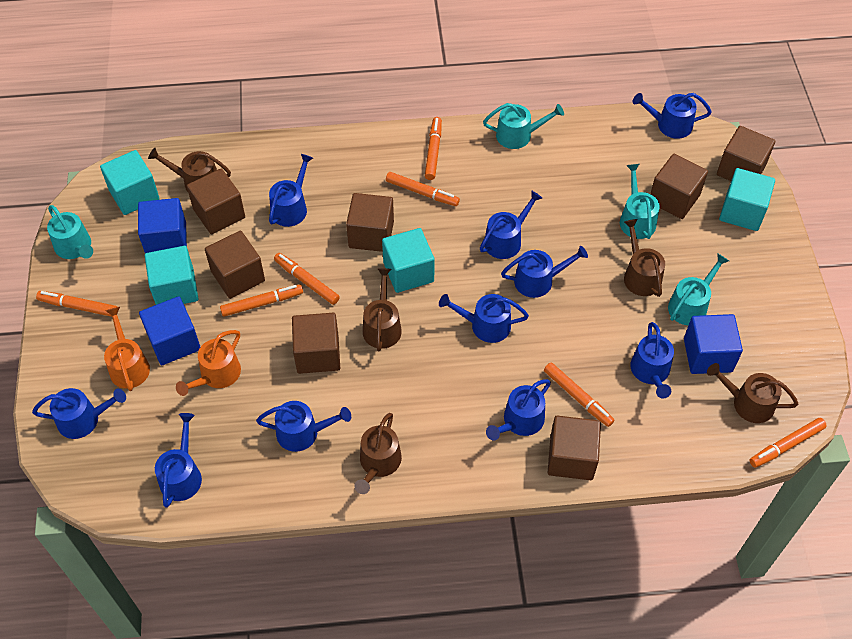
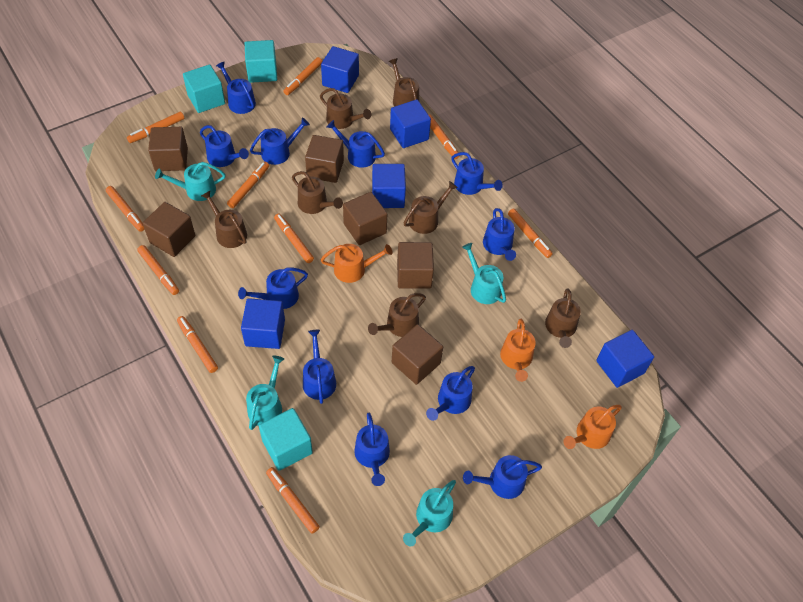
blue cube: [138,198,187,253] [139,296,200,365] [684,314,743,374] = 3 -> [241,298,285,349] [321,46,359,93] [372,164,406,208] [390,99,431,148] [596,330,654,388] = 5
blue watering can: [32,388,126,439] [155,413,202,508] [256,401,351,452] [269,154,313,227] [439,294,529,343] [480,190,542,259] [486,379,551,441] [501,246,588,298] [630,322,674,399] [633,93,712,139] = 10 -> [200,125,249,167] [216,61,256,114] [238,267,308,309] [250,118,310,165] [303,330,336,404] [327,120,385,168] [355,413,390,486] [426,366,475,421] [451,152,503,195] [463,455,542,499] [483,208,516,261] = 11
brown cube: [187,169,245,234] [205,231,265,299] [292,313,340,374] [346,193,394,252] [548,416,601,480] [650,154,708,219] [717,126,775,181] = 7 -> [143,202,195,257] [148,127,188,171] [305,135,344,183] [343,192,387,245] [392,324,443,385] [397,242,434,289] = 6
brown watering can: [148,148,231,192] [354,413,402,494] [363,268,402,352] [624,219,665,297] [707,363,798,423] = 5 -> [201,191,247,248] [292,171,343,214] [320,88,371,129] [368,293,426,337] [389,58,419,107] [404,181,458,234] [545,289,581,348] = 7
orange marker: [36,291,117,317] [220,284,303,317] [274,253,340,305] [386,172,460,206] [425,117,442,180] [544,363,615,427] [749,418,827,468] = 7 -> [106,186,144,232] [127,112,184,143] [137,245,179,295] [177,316,218,373] [227,162,269,208] [266,467,320,534] [274,214,314,263] [283,57,322,95] [428,114,459,159] [508,209,553,258] = 10
orange watering can: [104,307,150,391] [176,330,241,396] = 2 -> [321,244,393,283] [500,318,536,382] [563,405,622,449] = 3
turquoise cube: [100,150,160,215] [145,246,199,305] [382,228,435,293] [719,168,775,231] = 4 -> [183,65,225,113] [245,40,277,83] [259,408,313,471] = 3

